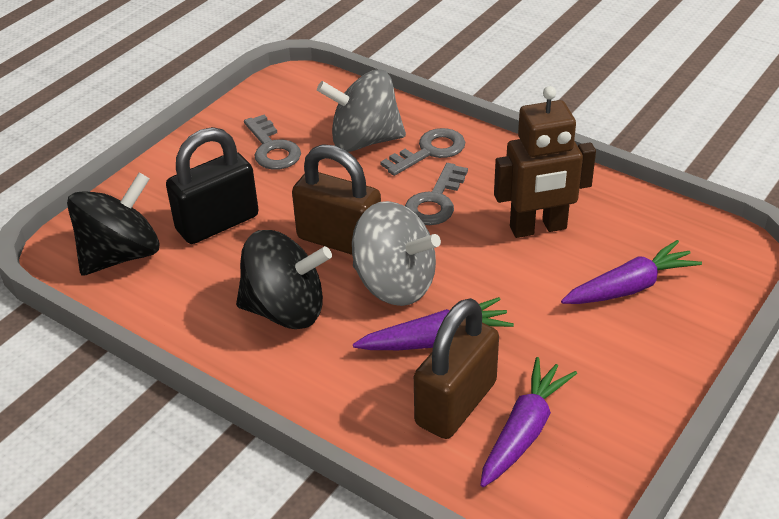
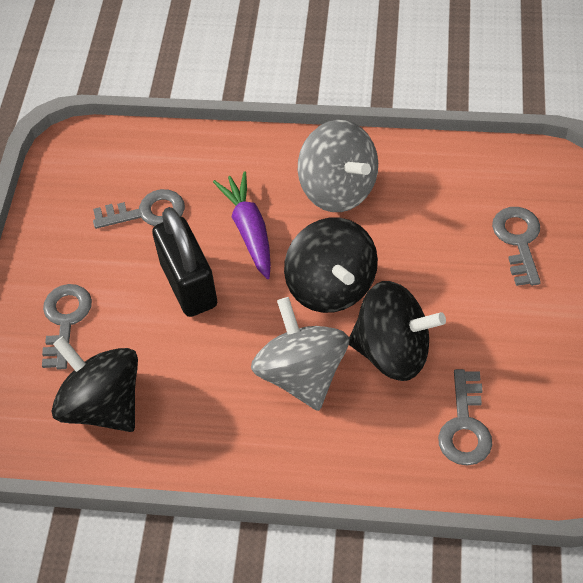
black spinning top: [67,172,160,276] [236,230,332,329] = 2 -> [52,336,138,432] [284,218,378,313] [349,281,446,381] = 3
brown padlock: [292,144,381,255] [414,298,499,439] = 2 -> none = 0
brown robot: [494,86,596,238] = 1 -> none = 0
grey key: [244,115,301,170] [381,128,465,176] [405,163,468,225] = 3 -> [42,284,92,369] [93,189,185,229] [438,369,492,466] [492,207,541,286] = 4
purple carrot: [353,297,514,350] [480,357,577,487] [561,240,702,304] = 3 -> [213,171,271,279] = 1

